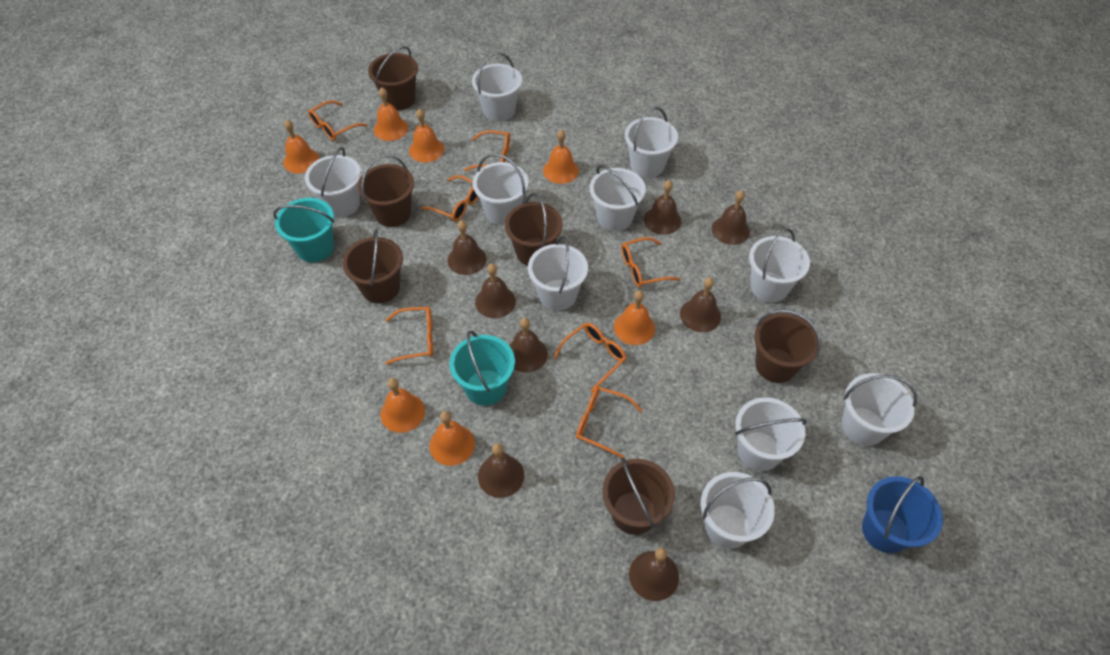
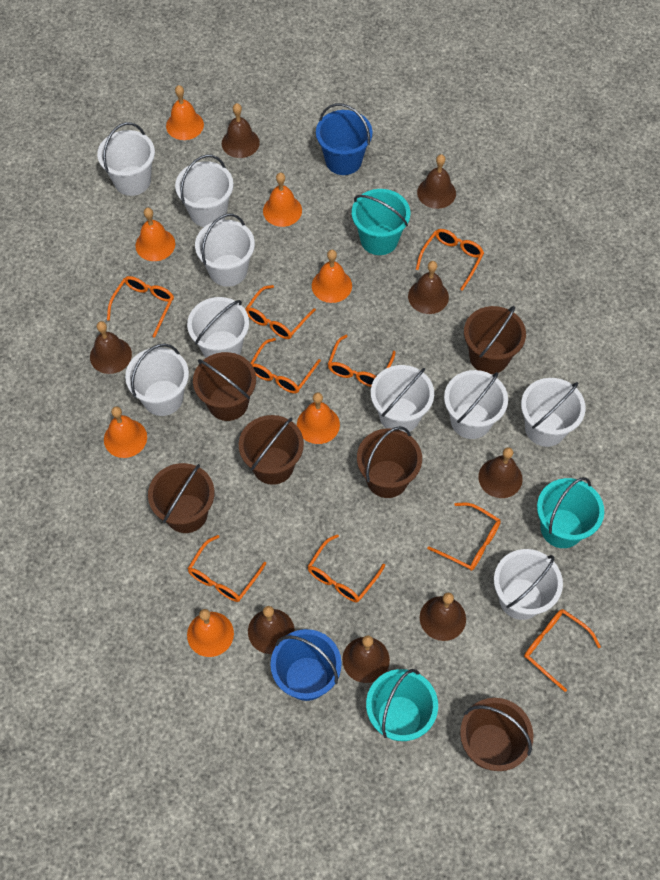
blue bucket: [862,476,943,553] = 1 -> [270,629,342,701] [316,103,373,175] = 2
orange glasses: [308,100,367,141] [385,307,433,365] [421,175,479,222] [464,130,510,171] [553,323,626,392] [576,387,642,458] [621,237,680,287] = 7 -> [107,276,174,338] [187,535,266,602] [245,285,316,339] [251,338,321,393] [307,534,385,602] [328,335,396,387] [416,229,484,291] [427,503,501,571] [524,609,601,692] = 9
turquoise bucket: [273,198,335,262] [449,330,515,406] = 2 -> [352,189,410,255] [366,669,438,741] [537,477,604,548] = 3
white bucket: [305,147,361,217] [472,52,522,122] [473,154,529,225] [528,236,588,311] [590,165,646,231] [625,107,678,178] [701,472,775,549] [735,397,807,471] [749,228,810,302] [842,373,917,446] = 10 -> [97,122,155,196] [125,343,189,416] [175,154,234,227] [187,297,249,358] [195,214,255,287] [371,365,434,433] [444,370,508,439] [494,549,563,620] [521,378,586,447] = 9

